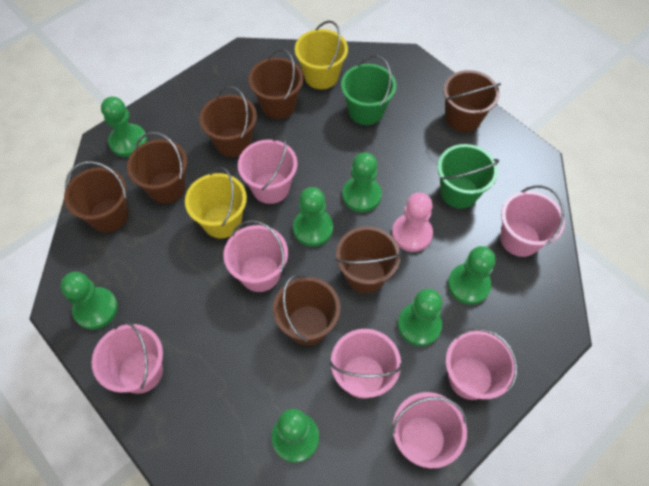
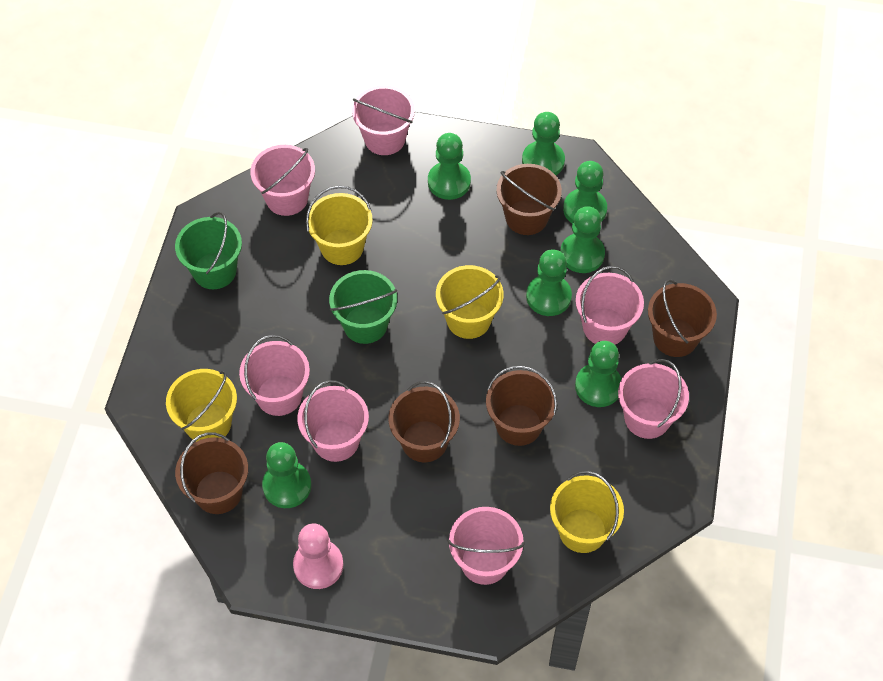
brown bucket: [64,161,129,232] [127,132,187,204] [199,86,257,157] [248,49,303,119] [273,274,340,345] [335,226,402,293] [443,70,501,132] = 7 -> [175,433,248,514] [389,381,460,462] [486,366,557,446] [496,164,562,235] [648,279,717,357] = 5
yellow bucket: [185,167,247,238] [295,21,348,89] = 2 -> [166,369,237,442] [306,186,373,265] [436,265,504,339] [550,471,624,553] = 4

